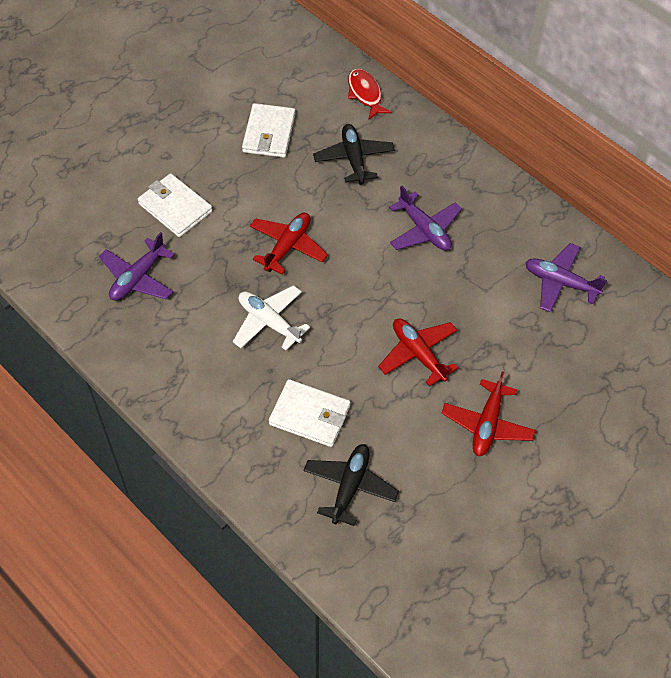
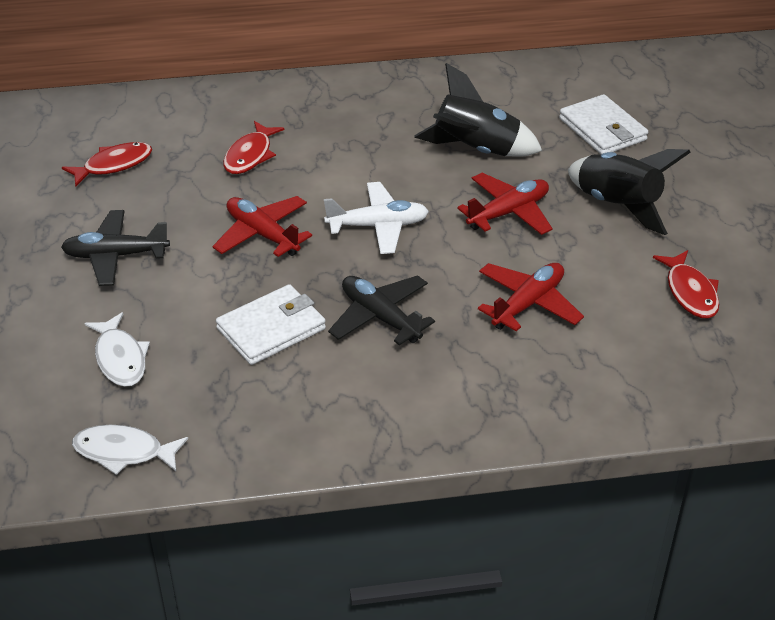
black rocket: none = 0 -> [414,63,542,157] [568,149,691,235] = 2
purple plane: [99,232,175,301] [389,186,462,251] [525,243,607,312] = 3 -> none = 0
red fish: [348,68,392,120] = 1 -> [62,142,152,186] [223,121,284,174] [653,250,719,318] = 3
white fish: none = 0 -> [72,425,188,475] [84,312,150,387] = 2
white wallet: [138,173,212,237] [242,103,296,158] [269,379,351,447] = 3 -> [216,284,326,365] [559,94,648,154] = 2

